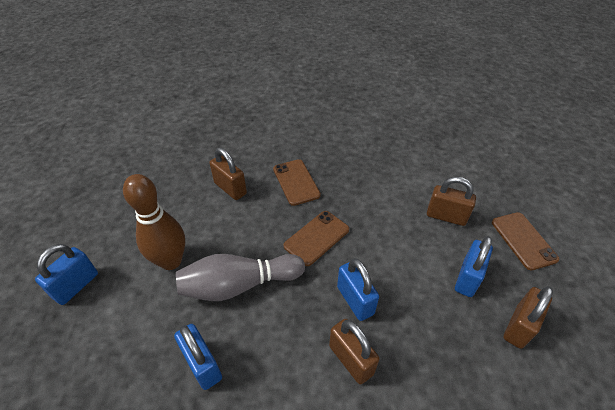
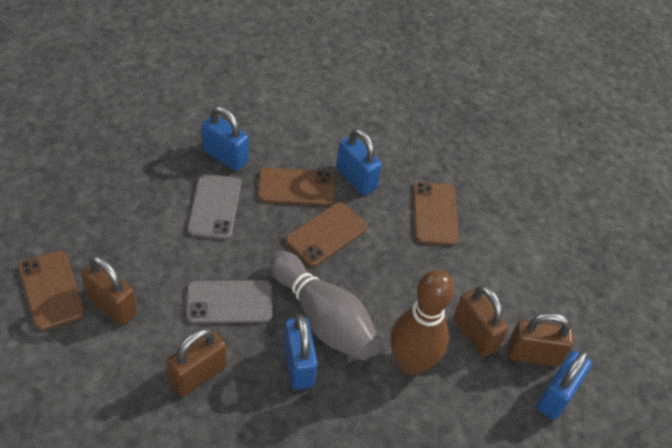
brown phone: [273,159,321,206] [283,211,349,266] [492,212,559,270] = 3 -> [18,251,85,331] [258,167,334,206] [285,202,368,267] [413,182,459,246] = 4
grey phone: none = 0 -> [186,280,272,324] [187,174,241,240] = 2

